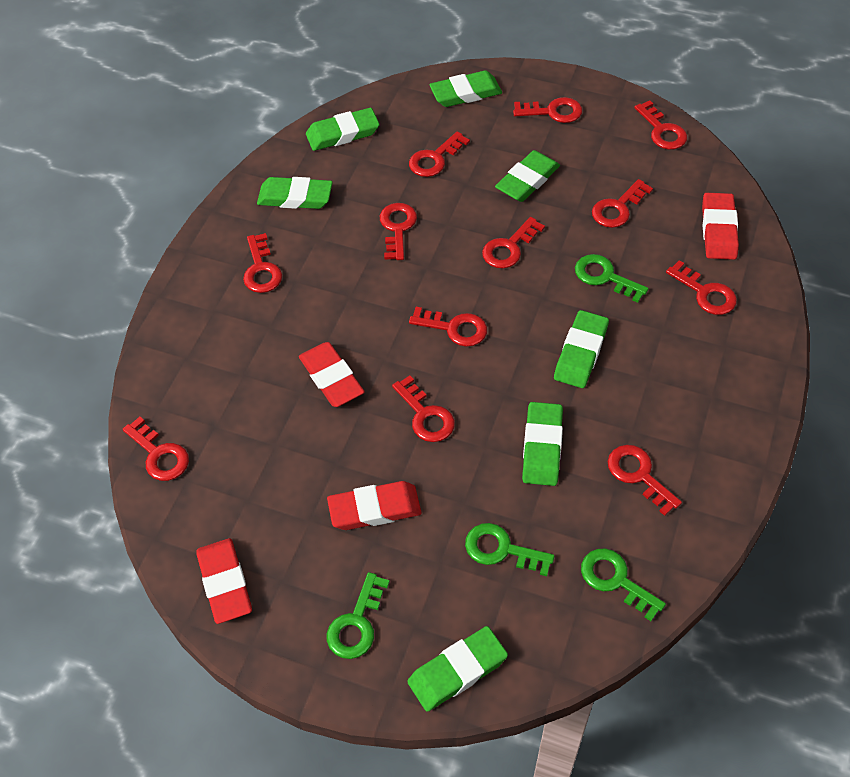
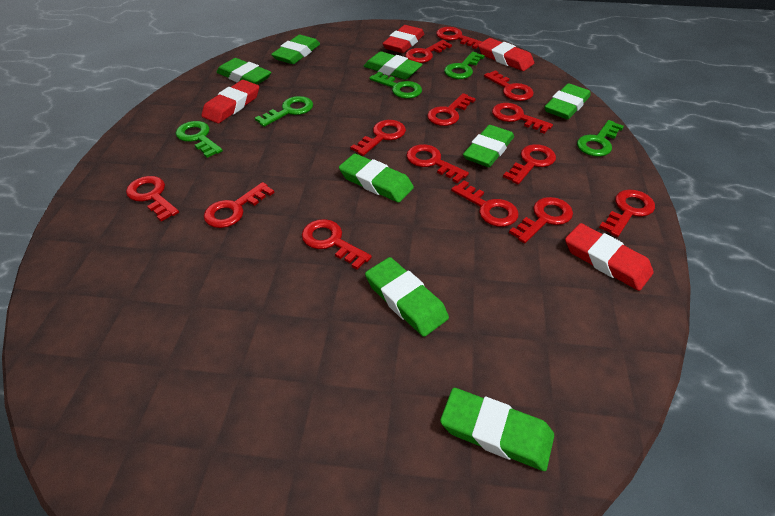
green eraser: [257,177,333,209] [306,108,379,151] [407,626,508,712] [429,71,502,107] [495,150,560,202] [522,402,563,486] [554,310,609,388] = 7 -> [217,58,271,85] [271,35,320,64] [339,153,414,203] [364,51,423,80] [365,257,449,337] [440,388,554,471] [463,125,514,167] [545,83,591,119] = 8
green key: [327,572,390,659] [465,523,555,576] [575,254,649,303] [581,549,666,621] = 4 -> [176,121,223,158] [255,96,313,127] [369,72,422,99] [444,52,485,79] [577,120,624,157] = 5
red key: [123,417,189,481] [243,233,282,293] [380,203,417,260] [392,375,455,442] [409,131,470,177] [409,307,487,347] [482,217,545,268] [513,97,582,123] [592,179,653,228] [608,445,682,516] [634,100,687,150] [666,260,737,315] = 12 -> [126,176,179,222] [204,182,274,228] [302,219,372,270] [351,120,406,156] [405,40,452,63] [406,144,469,183] [427,93,476,126] [436,27,482,49] [451,180,518,227] [484,70,534,101] [492,103,553,134] [503,144,556,185] [509,197,573,243] [599,190,655,237] = 14

